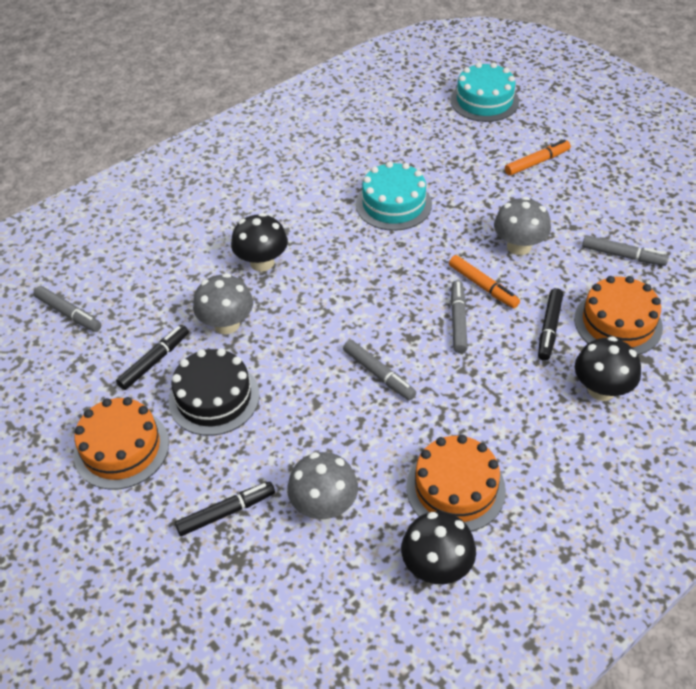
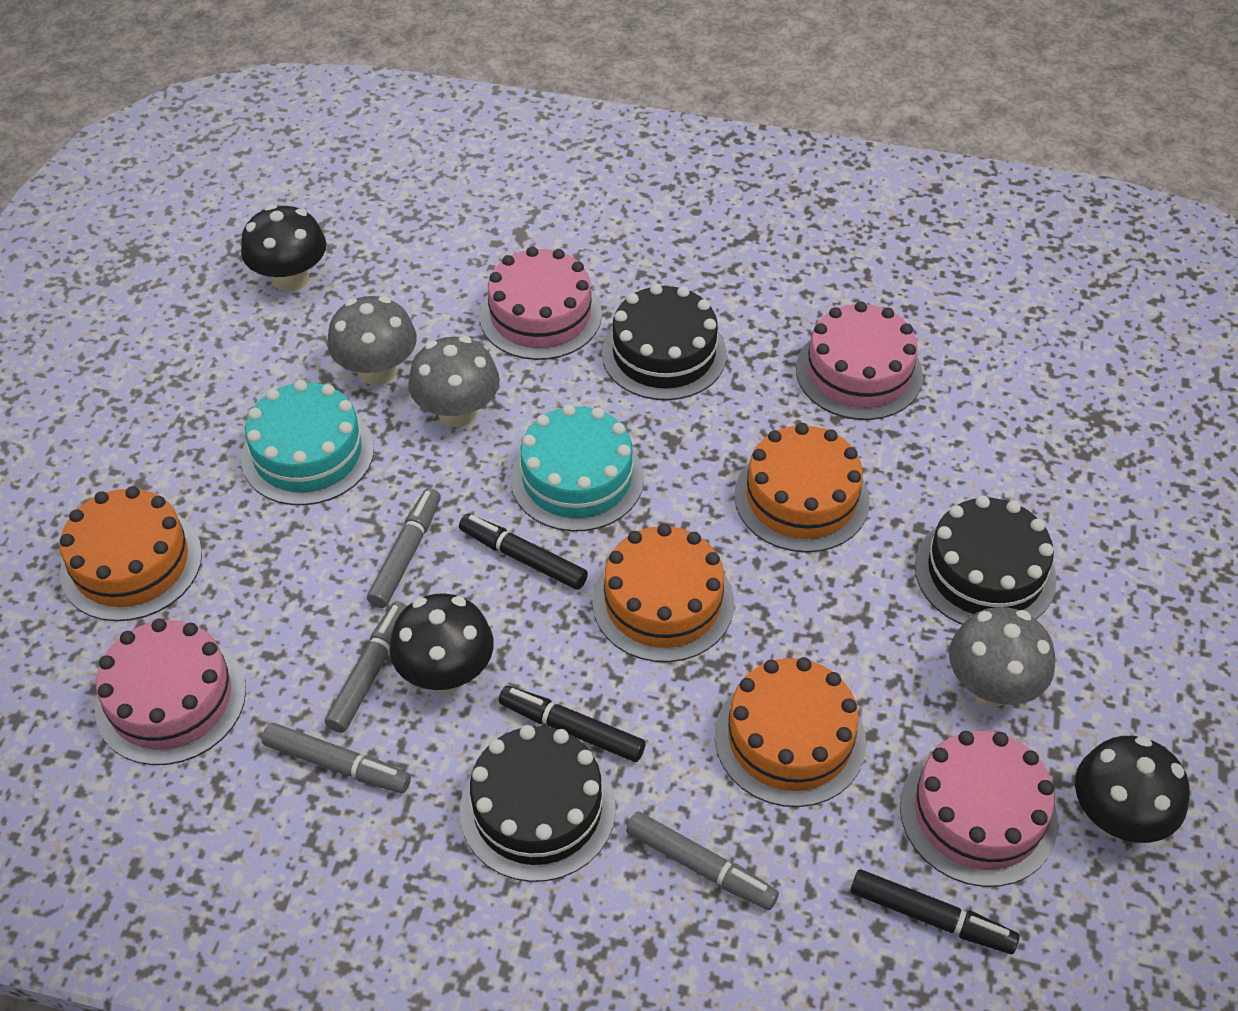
black cake: [168,348,260,436] = 1 -> [460,725,616,882] [602,284,727,400] [915,495,1057,625] = 3
orange cake: [74,397,169,490] [406,435,506,531] [574,276,663,355] = 3 -> [60,486,202,621] [592,524,734,662] [715,657,866,807] [734,423,870,553] = 4
orange marker: [449,255,520,308] [505,140,571,176] = 2 -> none = 0
pink cake: none = 0 -> [95,618,246,765] [480,246,602,360] [796,301,923,420] [900,731,1058,887] = 4

